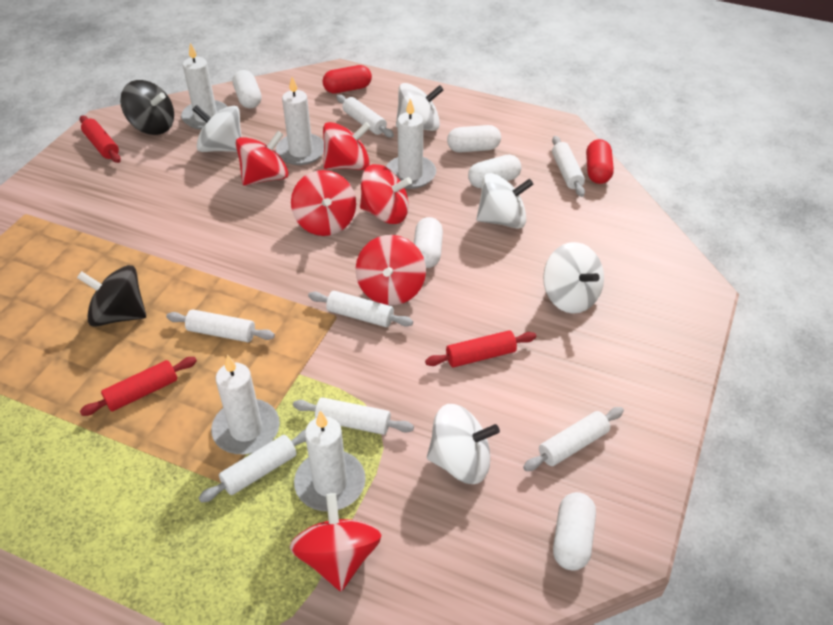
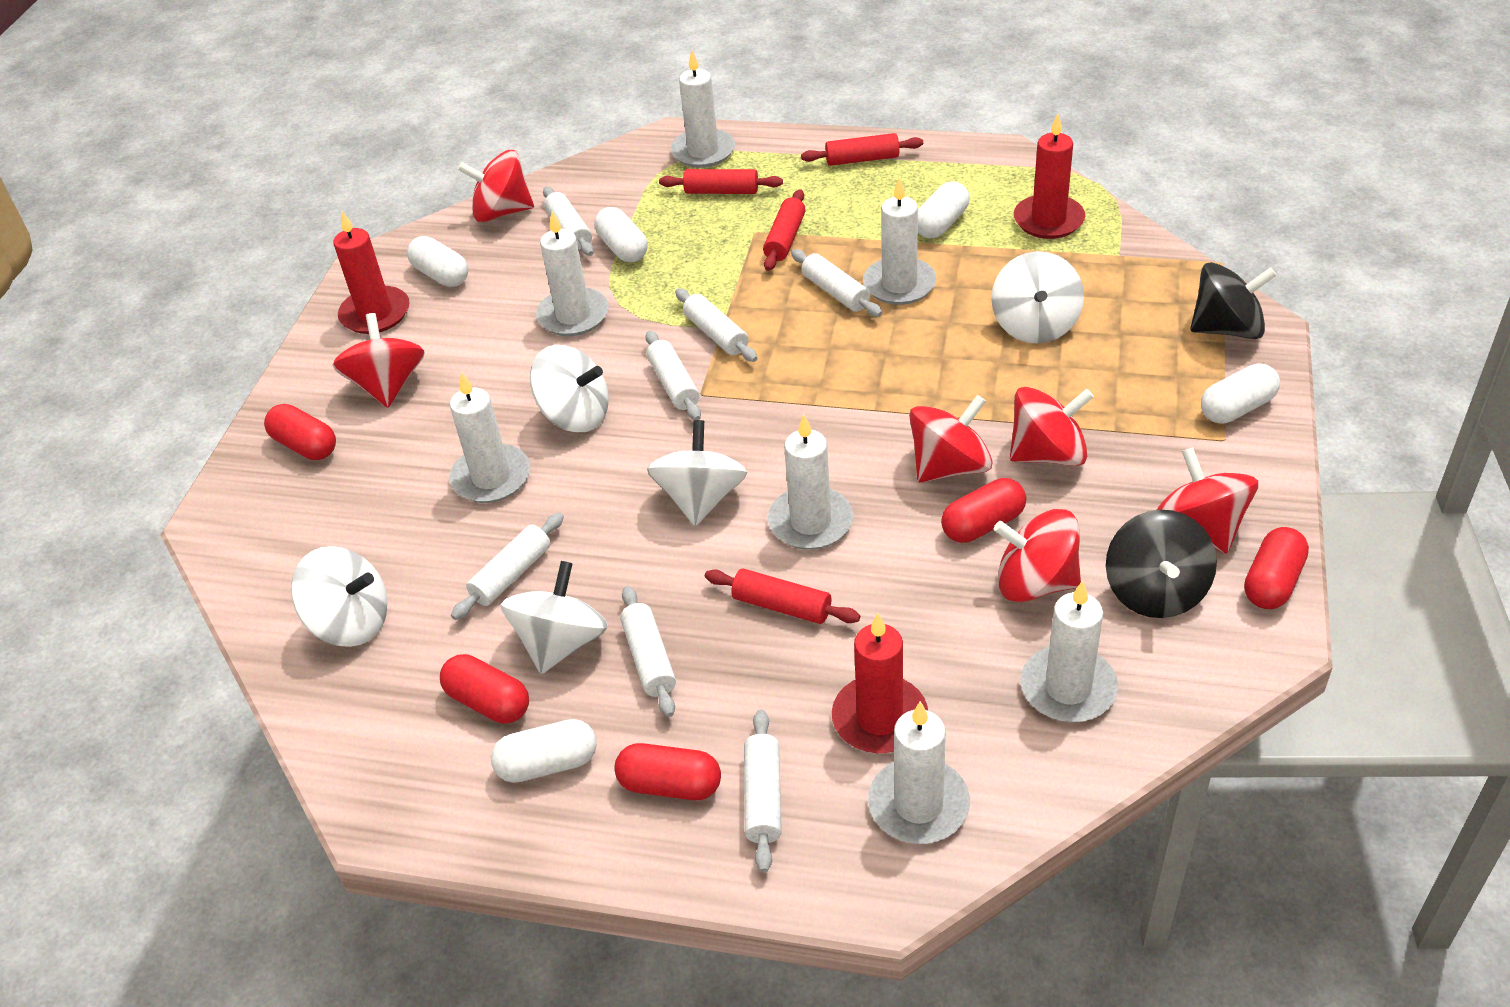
red candle: none = 0 -> [333,211,410,334] [832,613,928,753] [1014,114,1085,239] = 3
red capsule: [322,65,372,93] [586,139,614,184] = 2 -> [264,404,336,460] [440,654,529,724] [614,743,721,800] [941,478,1026,543] [1244,527,1309,609] = 5
red rolling pin: [80,116,121,163] [80,357,197,416] [425,330,536,367] = 3 -> [659,169,783,194] [705,568,860,624] [763,189,806,271] [801,133,923,166] = 4
white candle: [181,43,228,130] [211,354,280,454] [276,77,324,165] [294,411,366,511] [386,99,436,189] = 5 -> [449,372,530,503] [536,211,609,336] [670,50,735,168] [768,414,853,550] [863,177,936,305] [868,701,970,844] [1020,580,1118,722] = 7

